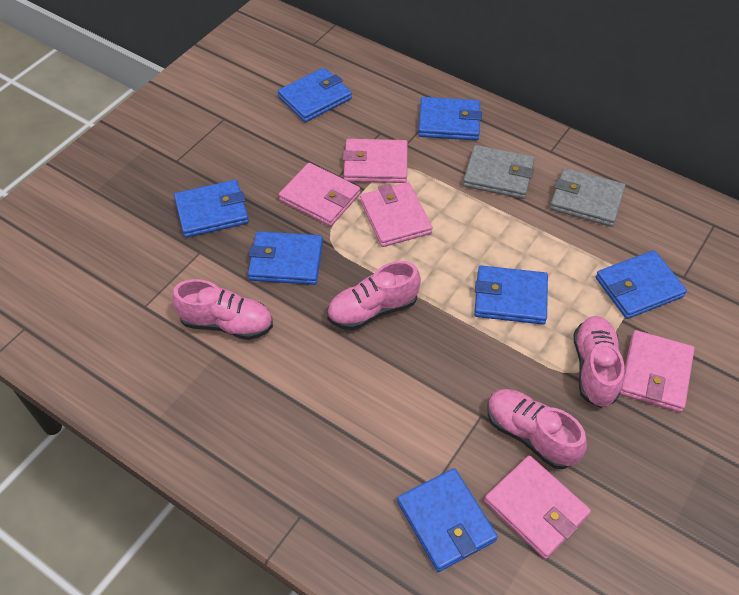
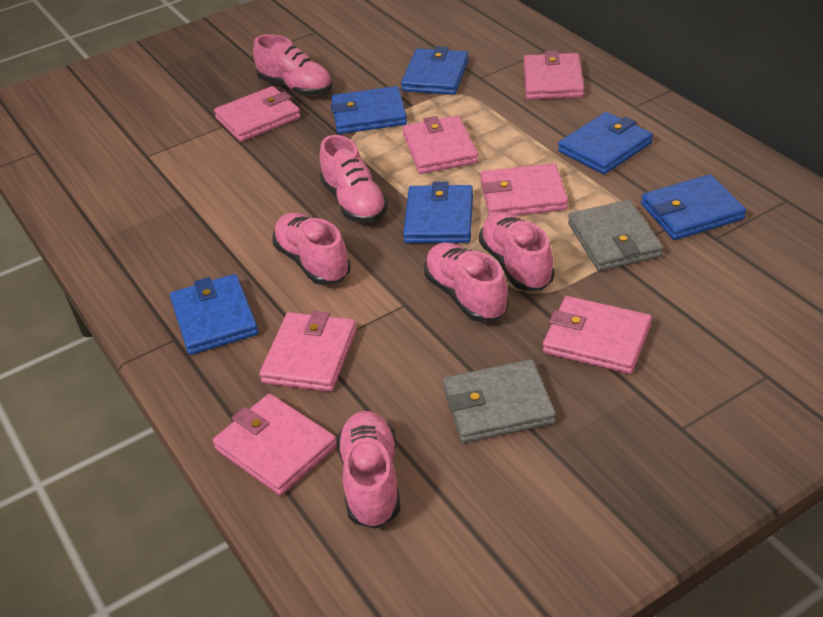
blue wallet: [174,180,249,238] [248,231,323,285] [278,68,352,122] [397,468,498,572] [418,97,482,140] [474,265,548,325] [596,250,687,319] = 7 -> [170,274,259,355] [331,86,407,134] [401,46,469,95] [403,182,473,243] [558,112,653,174] [641,174,746,240] = 6
pink shoe: [172,279,273,340] [327,261,421,330] [488,389,587,469] [574,316,624,408] = 4 -> [253,34,332,96] [272,213,351,285] [320,135,388,223] [337,411,400,528] [424,243,508,322] [479,211,554,291] = 6
pink wallet: [279,163,360,226] [343,139,408,183] [360,182,432,247] [484,455,591,559] [620,330,695,412] = 5 -> [213,394,337,495] [214,86,301,142] [259,311,357,392] [402,115,478,174] [481,163,568,216] [524,51,584,100] [543,296,652,374] = 7

